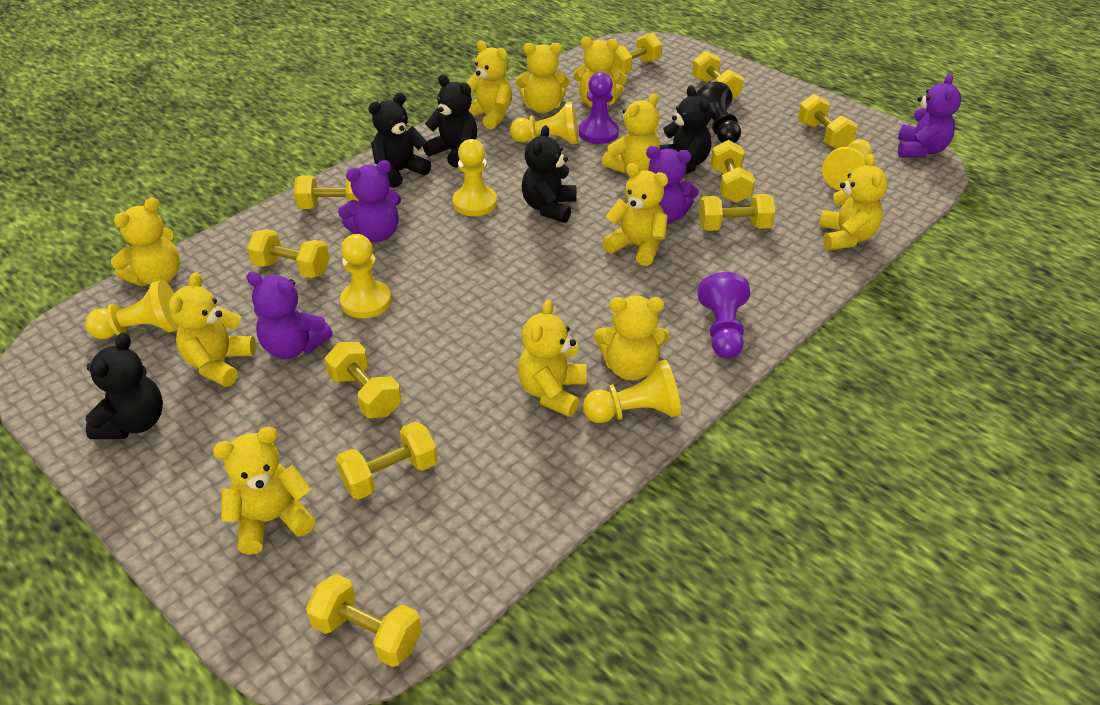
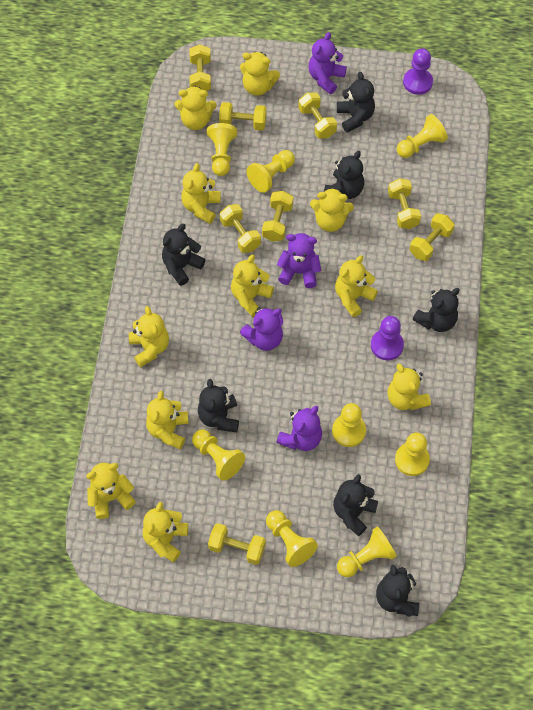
black pawn: [696,82,741,143] = 1 -> none = 0
black teddy bear: [85,332,163,439] [368,93,432,188] [423,75,478,168] [522,125,577,223] [660,85,712,175] = 5 -> [162,224,206,286] [198,379,239,432] [324,151,364,199] [333,474,378,536] [337,72,375,133] [376,565,419,617] [413,288,460,332] = 7
yellow dumbbell: [247,229,330,278] [294,176,359,209] [306,574,422,667] [325,342,402,418] [336,422,438,500] [610,33,662,74] [692,51,744,100] [699,194,775,231] [711,140,755,203] [798,94,857,149] = 10 -> [189,44,211,91] [208,523,266,565] [219,102,267,130] [220,204,261,253] [262,191,293,242] [298,92,337,139] [388,178,421,229] [410,213,455,261] = 8
yellow pawn: [85,280,179,339] [340,234,391,318] [452,139,497,216] [510,102,578,145] [583,360,681,423] [822,139,872,191] = 6 -> [192,430,245,481] [207,123,237,176] [246,150,295,193] [266,510,318,567] [332,403,366,447] [337,526,397,577] [395,433,430,476] [397,114,448,158] = 8

